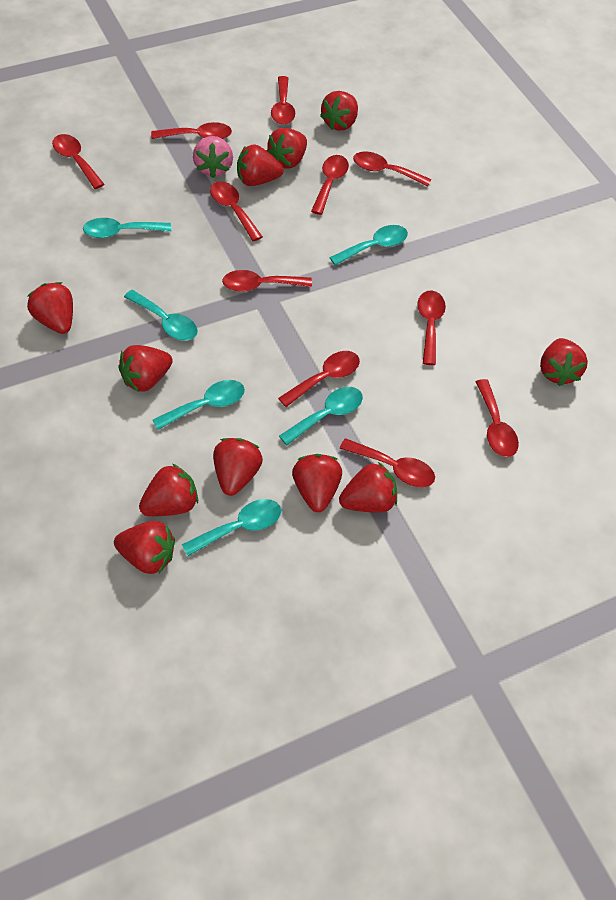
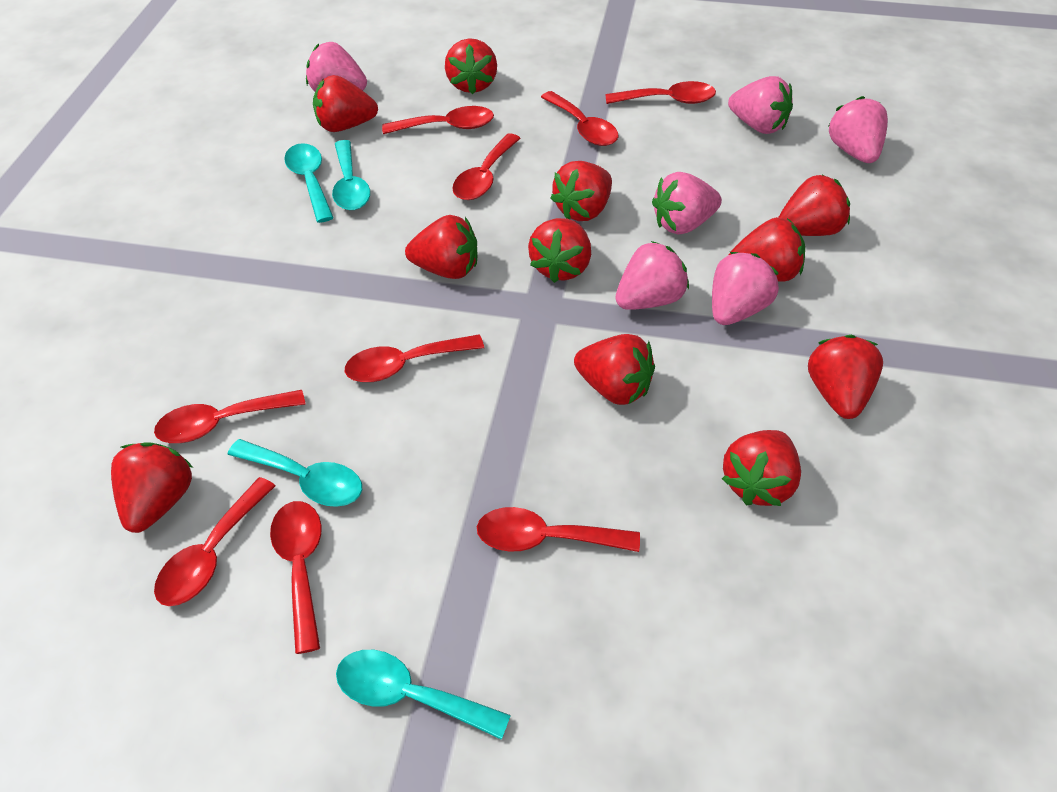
pink strawberry: [193,136,233,178] = 1 -> [306,42,367,91] [615,241,689,310] [652,172,722,234] [712,252,779,325] [728,76,793,134] [828,96,888,163] = 6
red spoon: [52,134,105,189] [151,122,232,139] [210,181,263,241] [222,270,312,292] [271,76,295,125] [278,351,360,407] [311,155,349,215] [340,438,435,487] [353,151,431,187] [417,291,446,365] [476,379,519,457] = 11 -> [154,390,305,443] [154,477,275,606] [270,501,322,654] [345,334,484,382] [382,106,494,134] [452,133,521,200] [477,507,640,552] [541,91,618,146] [605,81,716,104] = 9
turquoise spoon: [83,218,171,238] [124,290,198,341] [152,380,245,430] [182,499,281,556] [279,387,363,445] [329,225,408,266] = 6 -> [228,439,362,507] [284,143,334,223] [332,140,370,210] [336,650,511,740] = 4

